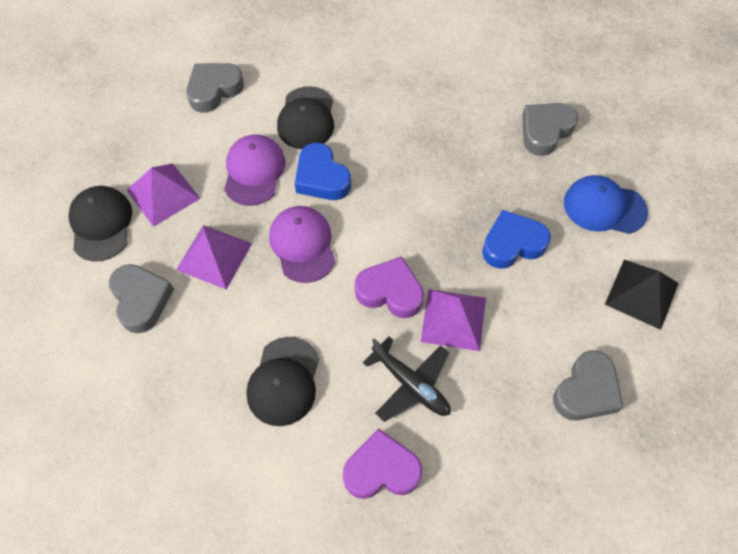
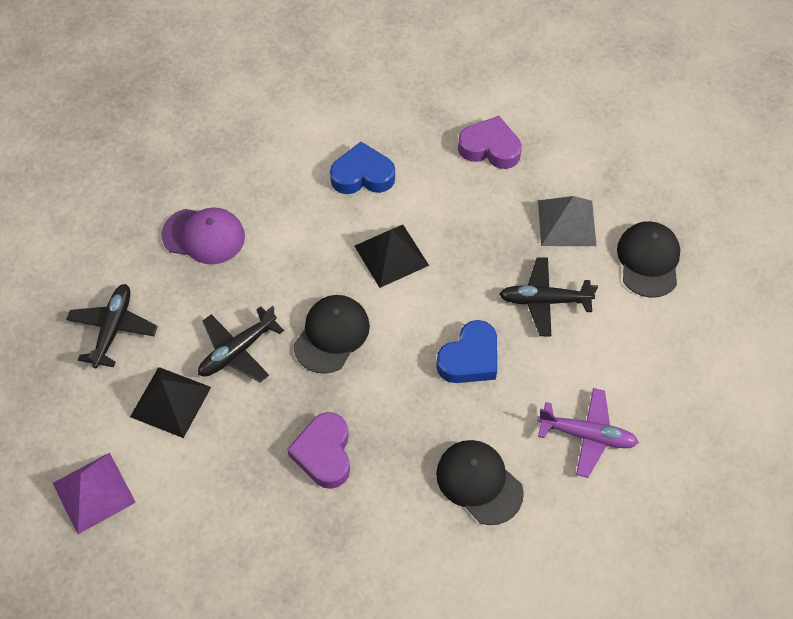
black plane: [363,336,451,422] = 1 -> [66,284,158,368] [198,306,284,382] [499,257,598,337] = 3
black pyramid: [605,260,679,330] = 1 -> [130,367,211,438] [354,225,429,288] = 2
blue cap: [564,175,648,234] = 1 -> none = 0
grey heart: [109,264,174,333] [186,63,244,113] [522,103,578,156] [553,350,624,421] = 4 -> none = 0
grey pyramid: none = 0 -> [538,196,597,246] = 1
purple cap: [224,135,285,206] [269,206,336,283] = 2 -> [161,208,245,264] = 1
purple plane: none = 0 -> [537,388,639,478] = 1
purple pyramid: [127,164,201,227] [176,225,252,290] [421,289,486,351] = 3 -> [53,453,136,534] = 1

